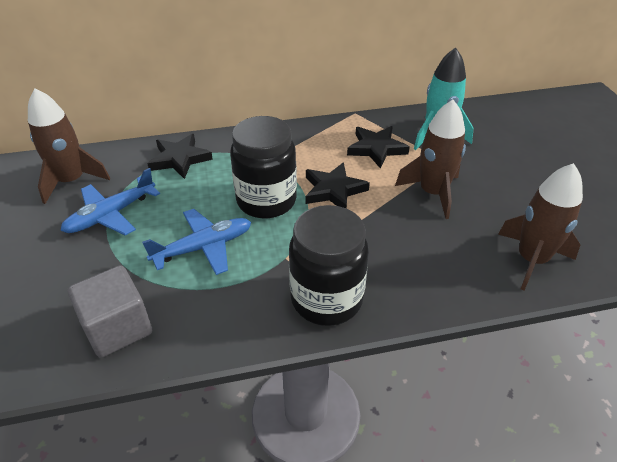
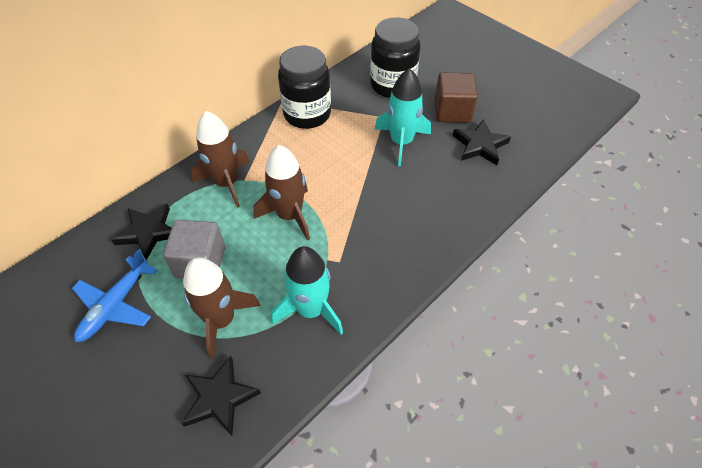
blue plane: [60,168,160,236] [142,209,251,275] = 2 -> [72,249,157,342] = 1
brown cube: none = 0 -> [435,72,478,123] = 1
turquoise rocket: [414,47,474,150] = 1 -> [272,246,343,334] [375,68,431,166] = 2

